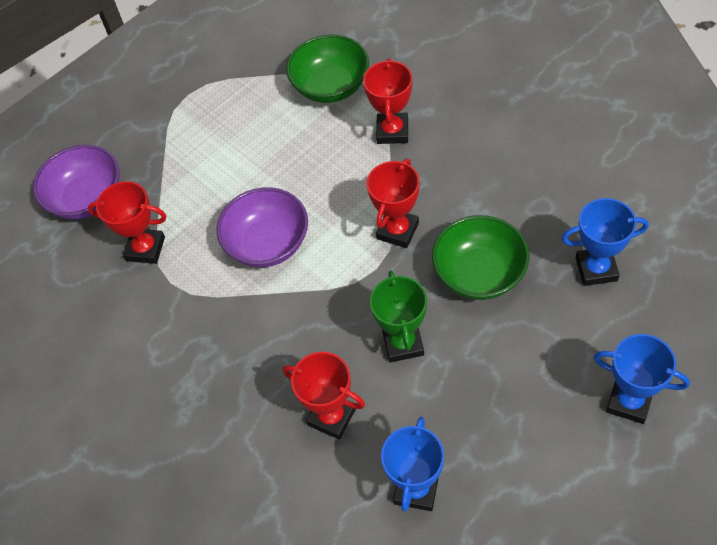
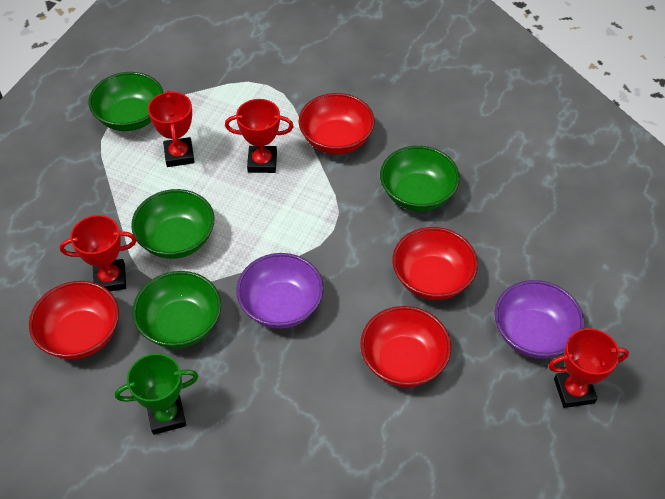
blue trophy: [381,417,444,511] [562,198,649,286] [594,334,690,424] = 3 -> none = 0
green bowl: [286,35,369,103] [432,215,529,300] = 2 -> [89,72,164,131] [131,189,214,259] [133,271,221,348] [380,146,460,211] = 4
red bowl: none = 0 -> [29,281,119,359] [298,93,375,154] [360,306,451,387] [392,227,478,300] = 4

